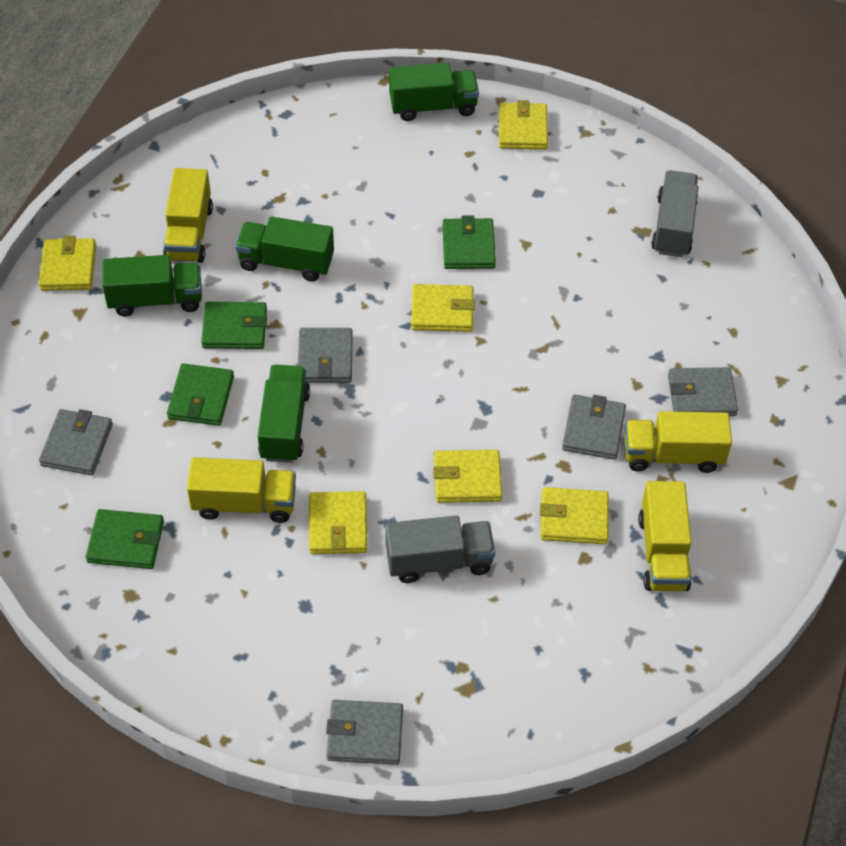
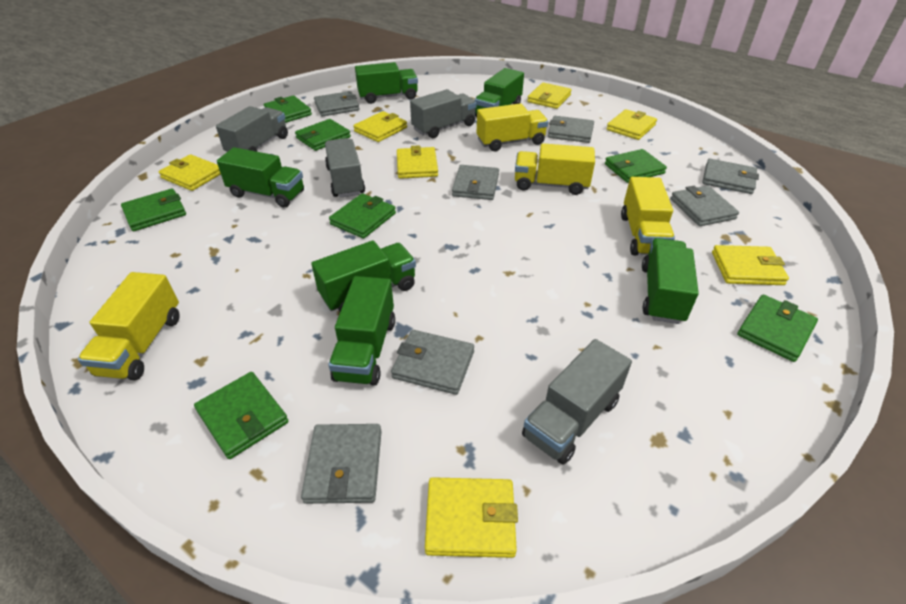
green truck: [102,255,202,316] [235,217,334,281] [258,365,310,463] [389,63,479,121] = 4 -> [217,147,304,208] [311,241,416,312] [328,276,395,386] [355,62,418,104] [475,68,524,117] [642,238,699,324] = 6
green wallet: [86,509,164,569] [167,363,234,426] [201,302,267,349] [442,215,496,269] = 4 -> [121,188,186,231] [194,372,288,459] [264,95,312,123] [295,119,351,151] [329,193,396,239] [605,149,667,183] [737,295,818,362] = 7
grey truck: [385,515,495,583] [651,170,698,257] = 2 -> [216,106,288,152] [325,138,365,198] [410,89,477,138] [522,339,632,465] = 4
grey wallet: [39,409,113,475] [298,328,353,383] [326,700,403,765] [562,394,626,460] [668,367,738,416] = 5 -> [301,424,382,504] [314,91,359,116] [391,330,474,395] [452,165,499,200] [548,116,594,143] [671,186,739,226] [702,159,759,194] = 7
yellow wallet: [39,236,96,291] [309,491,367,554] [411,284,475,332] [433,450,502,503] [499,100,548,150] [540,487,609,544] = 6 -> [158,154,221,191] [353,111,407,142] [397,145,438,179] [425,477,518,558] [527,83,572,109] [606,109,657,140] [712,245,789,285] = 7

